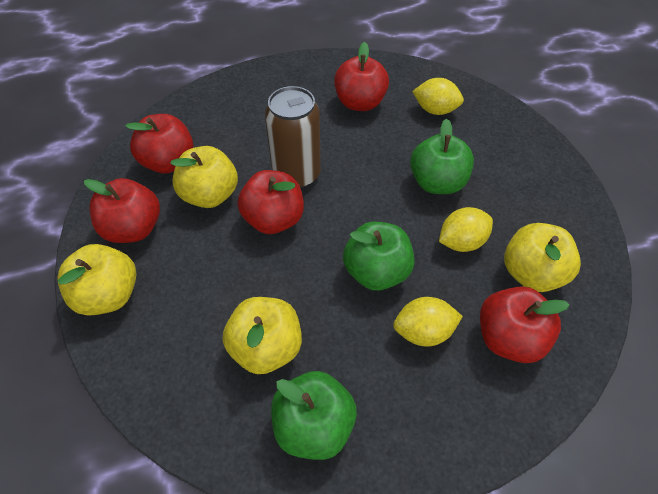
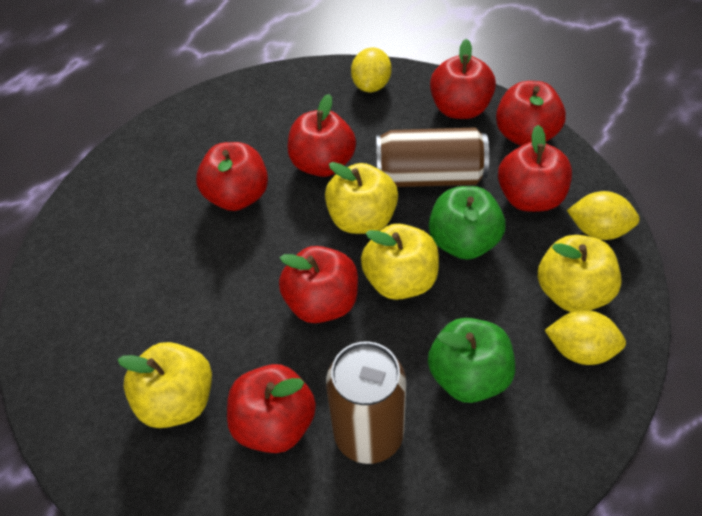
brown can: [265,86,321,188] = 1 -> [326,341,406,464] [376,127,489,187] = 2
green apple: [271,371,357,460] [343,222,414,291] [410,119,474,194] = 3 -> [428,318,515,403] [429,186,505,260] = 2
red apple: [84,178,160,243] [125,114,194,174] [237,170,304,234] [334,42,389,111] [480,287,570,363] = 5 -> [196,142,268,211] [227,364,316,453] [279,246,358,323] [288,94,356,177] [430,39,496,119] [496,81,566,146] [498,125,572,212] = 7

